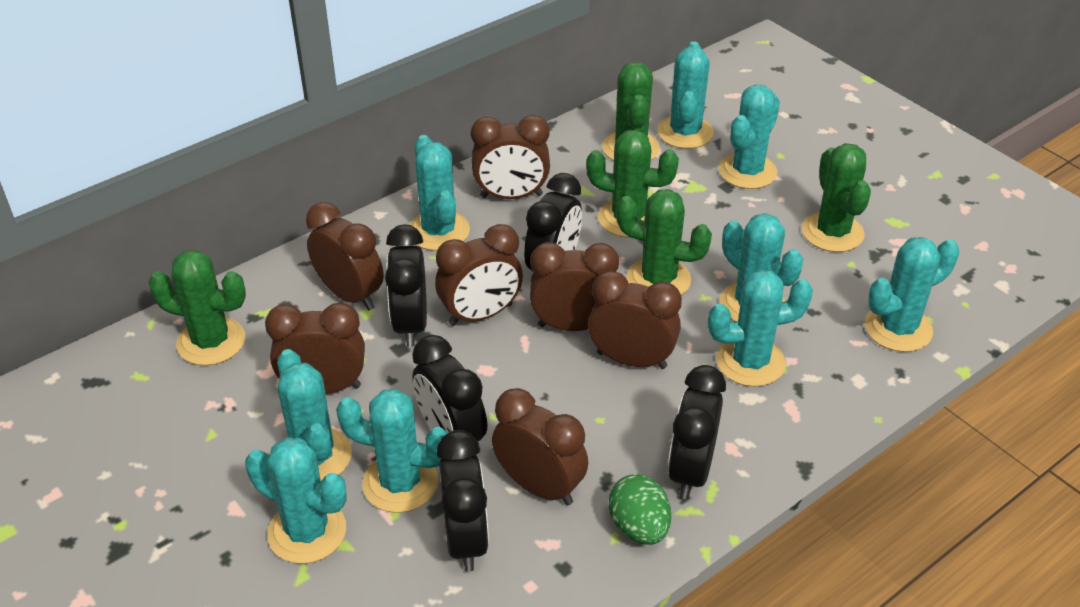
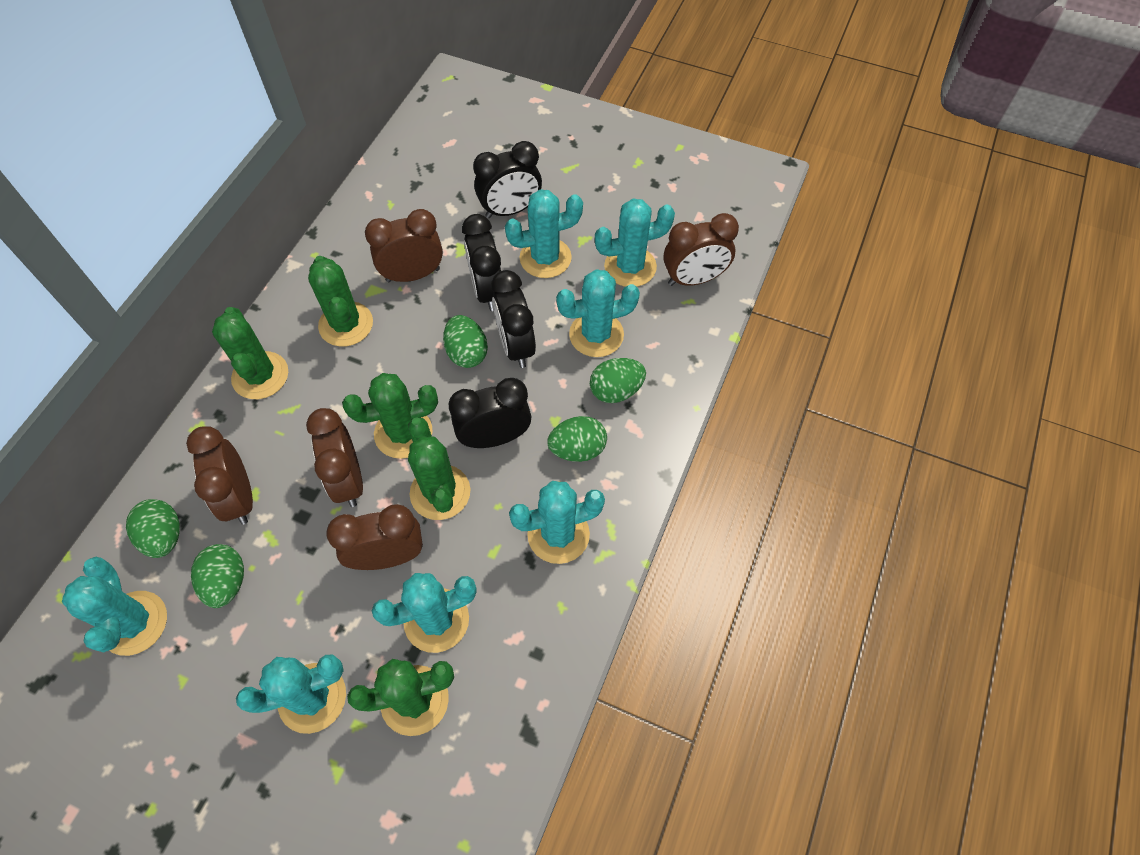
black clock: [385,224,427,347] [412,335,487,441] [436,430,489,572] [524,173,582,271] [668,365,726,499] = 5 -> [449,378,531,448] [462,214,501,311] [473,141,542,218] [491,270,536,368] = 4
brown clock: [265,303,365,394] [306,202,384,311] [435,224,523,326] [471,115,550,199] [492,388,588,506] [530,242,619,331] [588,271,682,369] = 7 -> [186,426,253,525] [306,408,363,507] [326,504,423,570] [365,209,443,282] [664,213,739,286] = 5
green egg: [609,474,671,545] = 1 -> [126,499,180,558] [191,544,244,608] [443,315,488,368] [547,416,607,462] [590,358,646,403] = 5
turquoise cactus: [245,437,347,564] [277,349,352,480] [336,389,448,513] [410,135,470,251] [657,41,714,149] [708,269,813,387] [718,84,780,189] [720,213,803,321] [865,237,960,352] = 9 -> [62,557,167,656] [236,655,346,734] [371,573,477,653] [505,189,583,278] [509,481,605,564] [556,269,640,357] [595,199,675,287] = 7

